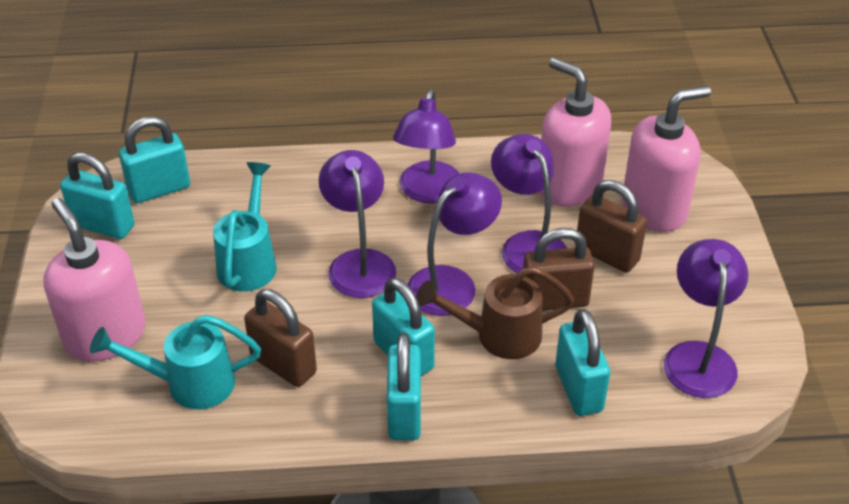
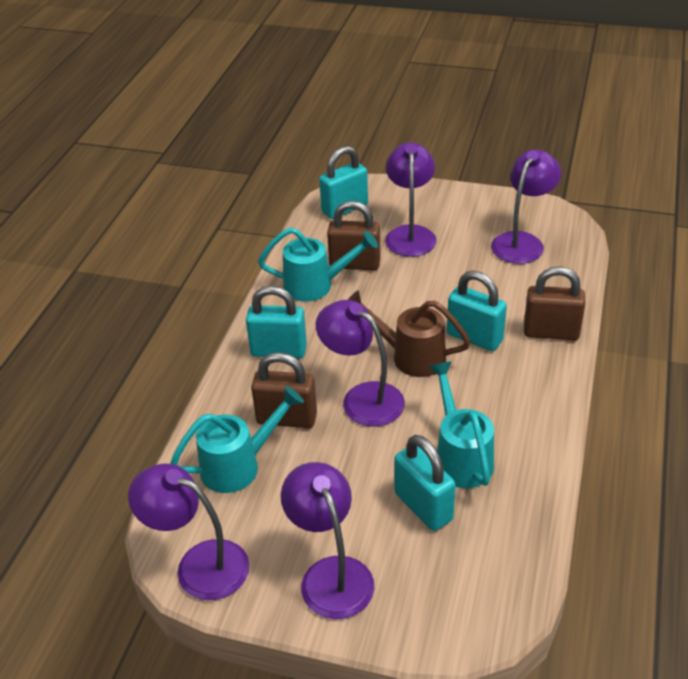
pink soap dispenser: [43,198,146,362] [539,57,611,206] [622,86,711,232] = 3 -> none = 0
turquoise padlock: [60,152,135,239] [119,116,190,203] [372,278,435,376] [387,333,421,440] [555,309,610,416] = 5 -> [246,286,307,358] [319,146,368,219] [394,435,456,531] [447,271,507,351] = 4
turquoise watering can: [90,315,261,409] [213,162,277,292] = 2 -> [170,386,304,493] [258,227,378,302] [429,361,494,488] = 3

